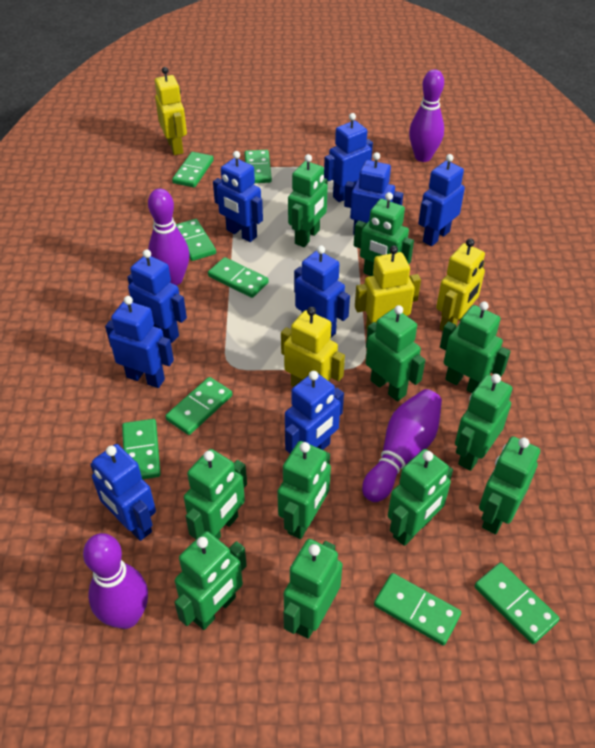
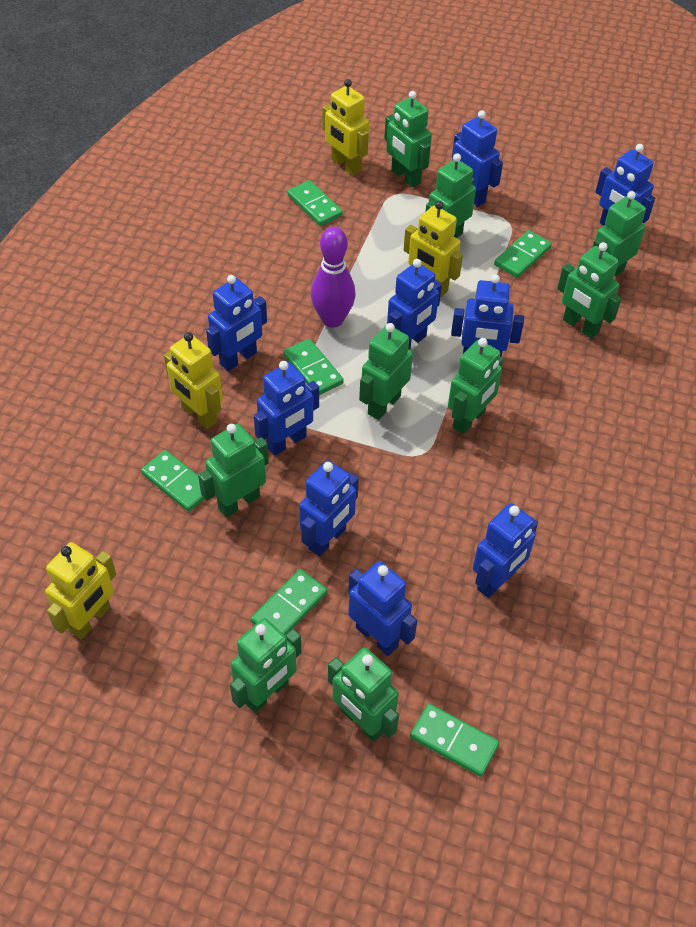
green domino: [122,419,161,479] [165,377,232,435] [172,152,214,188] [176,219,216,261] [208,257,269,298] [245,150,272,183] [374,573,461,645] [475,562,560,644] = 8 -> [141,450,205,512] [251,569,327,635] [283,339,344,395] [287,180,343,226] [410,703,499,777] [494,230,552,278] = 6
green robot: [174,531,247,630] [184,449,247,540] [277,441,331,539] [283,539,342,639] [288,154,328,247] [354,192,414,276] [366,305,425,402] [388,449,453,546] [440,301,511,393] [455,374,512,471] [479,436,540,534] = 11 -> [198,424,269,518] [230,618,301,713] [328,647,399,742] [359,323,413,420] [384,91,432,187] [426,153,476,238] [448,338,503,434] [557,242,622,339] [593,191,646,276] = 9
purple bowling pin: [83,533,148,629] [148,188,190,286] [362,389,442,502] [409,69,444,162] = 4 -> [311,227,356,328] = 1

